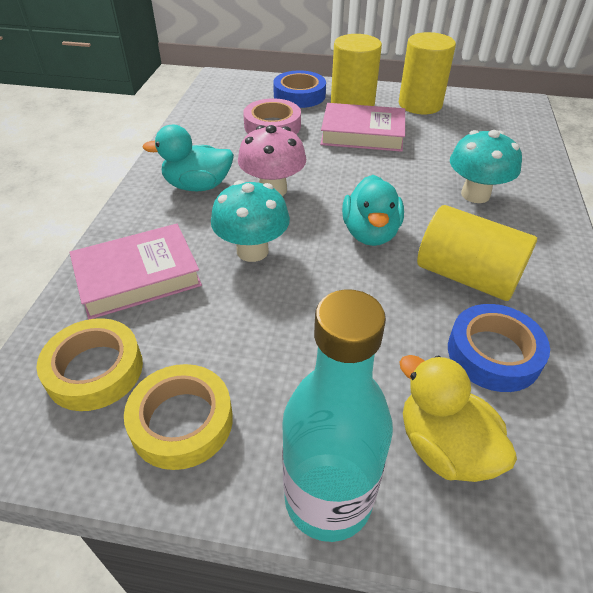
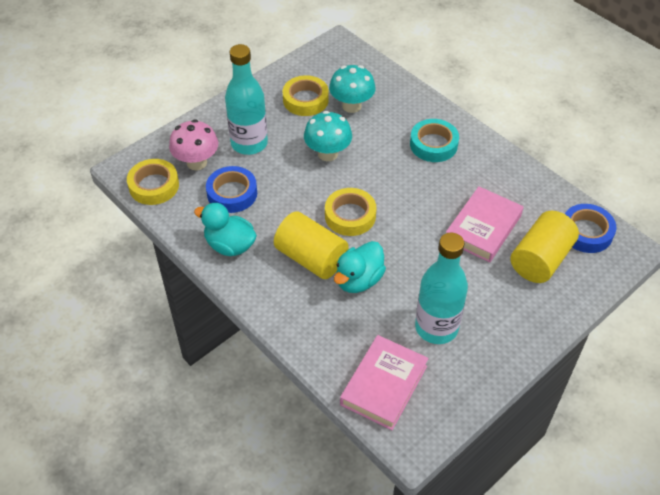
pink tape: [243,98,301,134] = 1 -> none = 0
turquoise bottle: [282,290,393,542] = 1 -> [225,44,268,155] [415,233,468,344] = 2
turquoise tape: none = 0 -> [410,119,459,162] = 1
yellow cylinder: [331,34,382,106] [399,32,456,114] [417,205,537,301] = 3 -> [274,211,349,279] [510,211,579,283] = 2
yellow duck: [399,355,517,482] = 1 -> none = 0
yellow tape: [37,318,143,411] [124,364,233,470] = 2 -> [127,159,179,205] [283,75,329,116] [325,188,376,236] = 3

